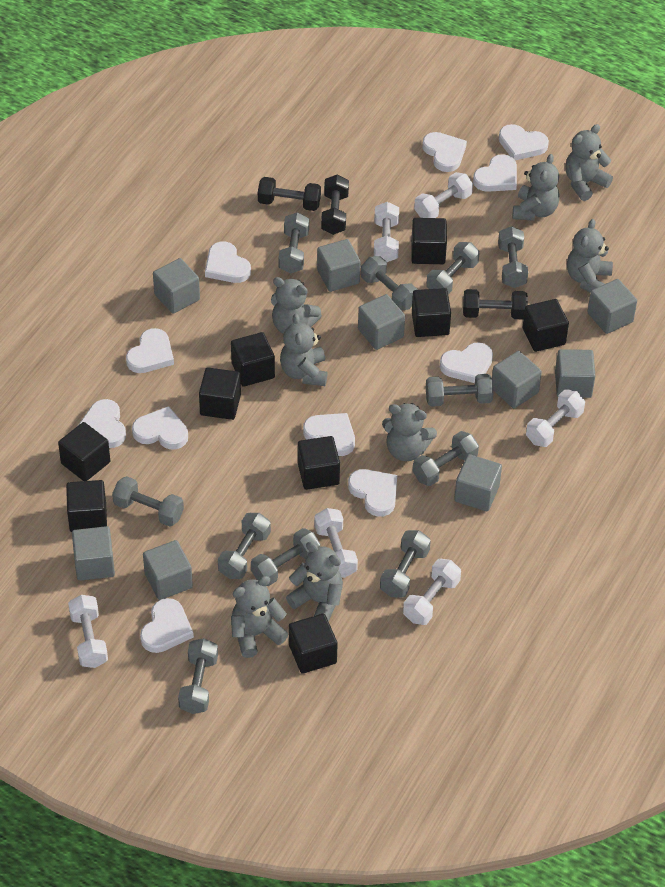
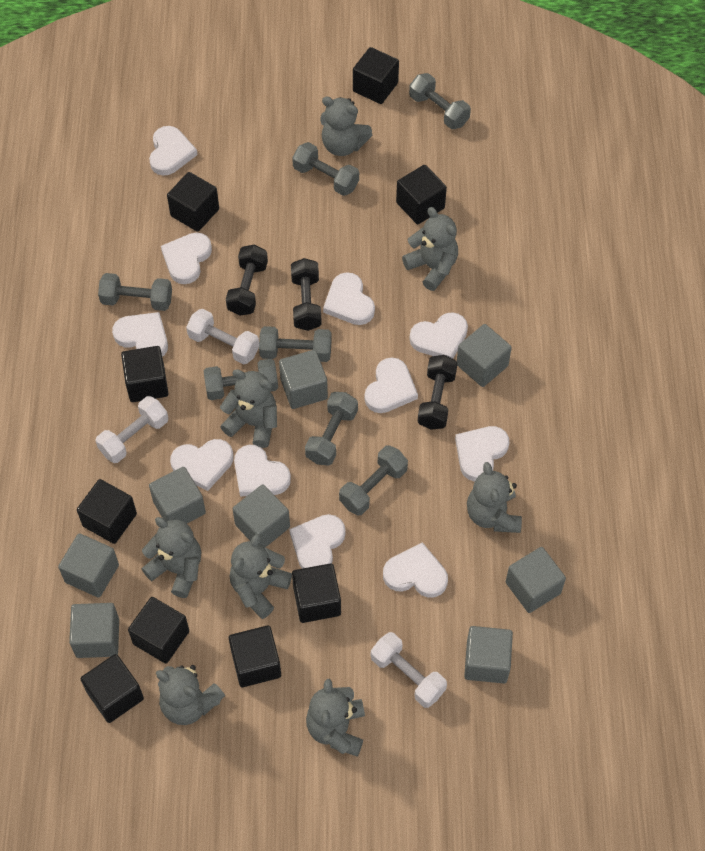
grey cube: [72,526,115,581] [143,540,193,600] [153,258,200,314] [317,239,361,292] [358,294,405,350] [454,454,502,511] [492,351,542,408] [555,349,595,398] [588,279,637,334] = 9 -> [58,533,119,598] [69,603,119,658] [149,467,206,524] [233,484,290,548] [279,350,328,409] [457,324,512,387] [464,626,513,684] [506,547,566,613] = 8
grey dumbbell: [112,476,184,527] [178,638,218,714] [218,513,271,579] [251,528,320,586] [278,212,309,274] [361,256,418,310] [380,530,431,598] [413,431,479,486] [426,242,480,294] [426,374,494,407] [498,226,528,288] = 11 -> [98,273,172,311] [204,359,278,400] [259,326,332,362] [292,142,359,196] [305,392,358,466] [339,445,408,515] [409,73,471,129] = 7
white dumbbell: [68,595,108,668] [314,508,358,578] [374,202,399,262] [403,559,461,625] [414,172,473,218] [526,389,585,447] = 6 -> [95,396,168,463] [186,309,259,365] [371,632,447,708] = 3

